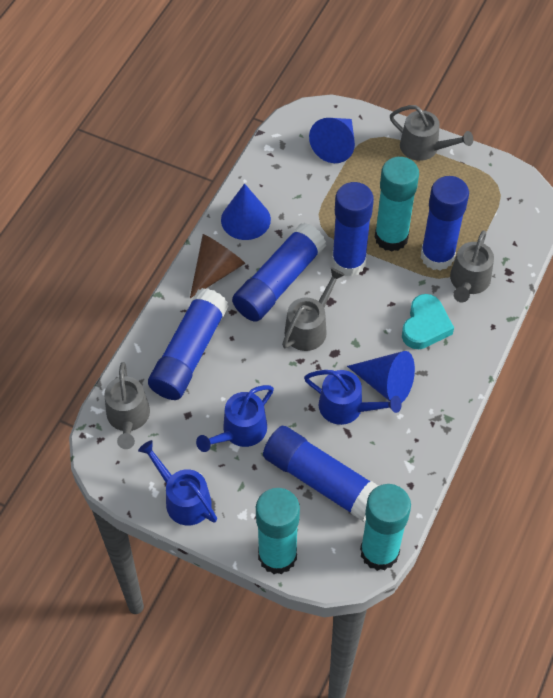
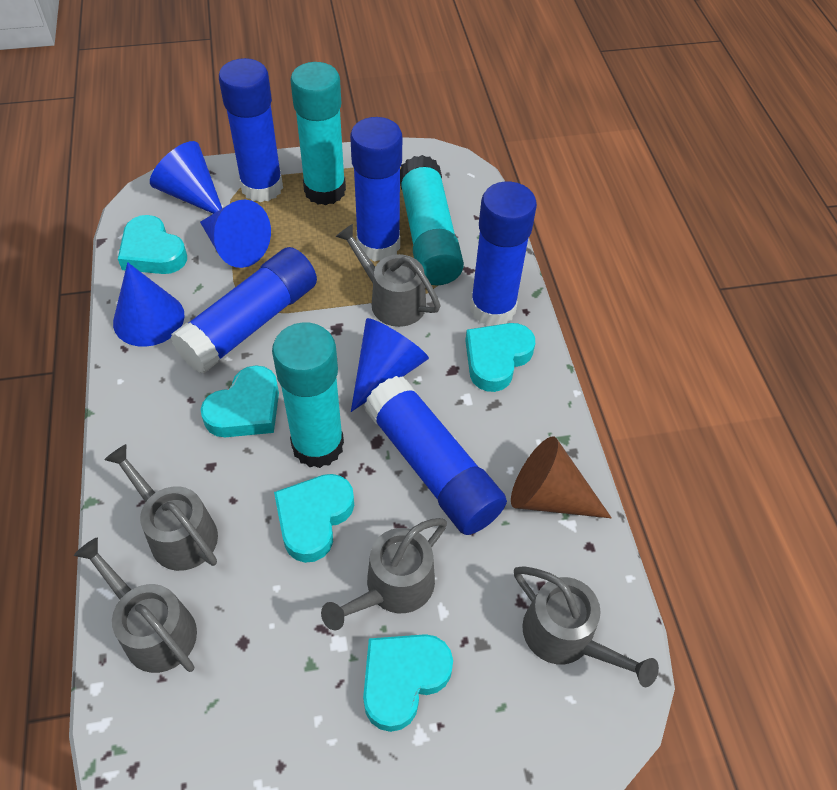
blue cone: [221,184,271,240] [309,118,355,163] [347,351,415,403] = 3 -> [113,262,185,347] [150,141,222,214] [200,199,271,268] [351,318,429,412] = 4
blue watering can: [138,440,217,525] [196,385,274,452] [304,370,402,425] = 3 -> none = 0
grey watering can: [104,362,150,449] [282,268,345,351] [390,105,473,161] [450,230,494,302] = 4 -> [74,537,197,673] [104,444,218,571] [321,518,447,630] [336,224,440,327] [514,566,659,687] = 5
turquoise heart: [402,294,454,349] = 1 -> [118,215,187,274] [201,365,279,437] [274,474,354,563] [363,634,453,732] [465,323,535,392] = 5

